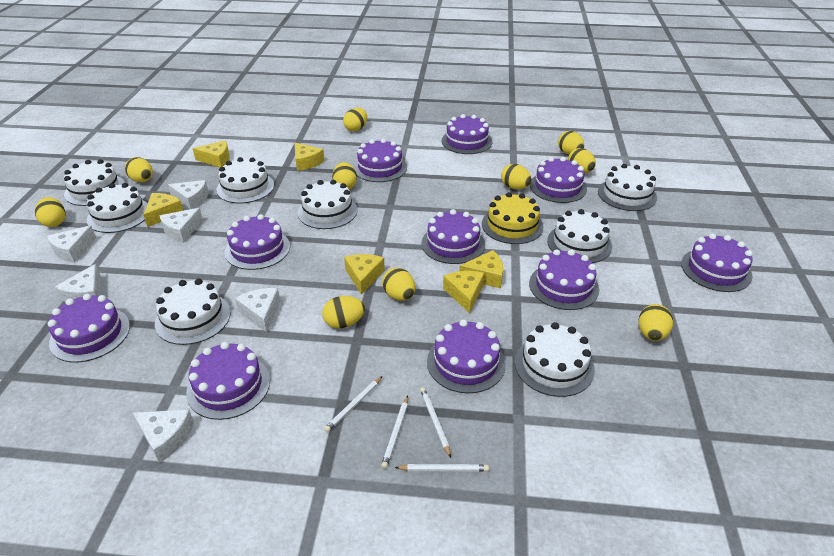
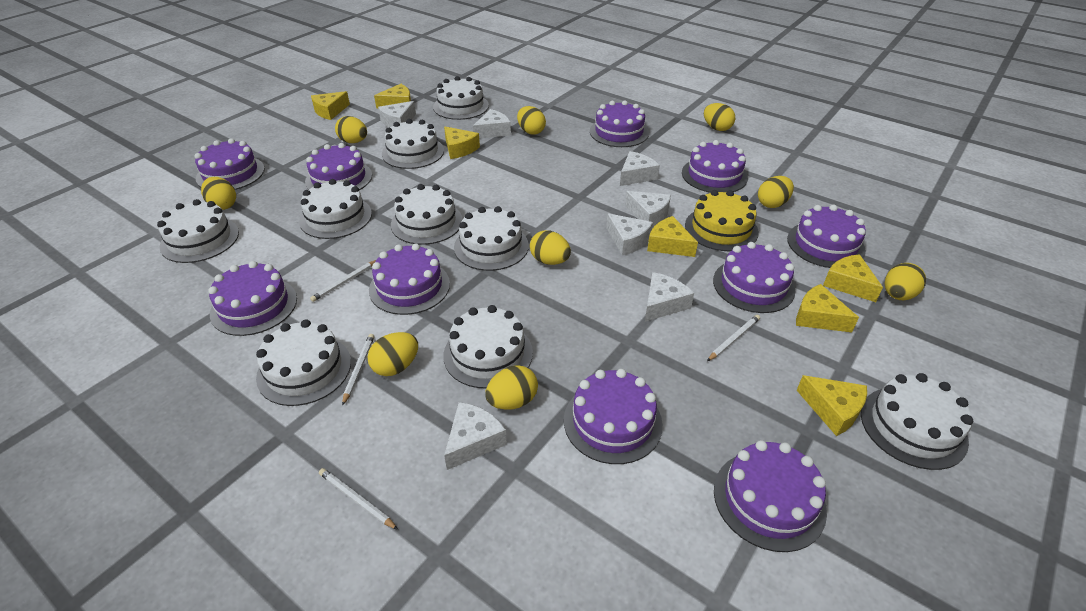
white cake: [64,159,125,206] [87,183,148,233] [155,279,231,345] [216,157,274,203] [298,180,358,229] [515,322,595,397] [547,209,612,263] [598,164,657,211] = 8 -> [157,199,239,263] [256,320,351,406] [299,179,372,239] [382,119,444,169] [391,184,463,245] [433,76,489,120] [443,305,533,388] [454,206,529,271] [861,373,973,470] = 9
white cheese: [47,225,96,263] [55,264,101,302] [133,409,194,463] [160,208,203,243] [168,180,209,209] [235,288,280,333] = 6 -> [378,101,416,128] [444,402,507,470] [473,109,511,138] [606,213,653,255] [620,151,660,186] [625,191,671,227] [645,272,694,322] = 7
yellow cheese: [143,193,183,227] [192,140,230,167] [294,142,325,171] [344,254,385,295] [443,271,484,313] [459,250,503,288] = 6 -> [311,91,350,120] [374,84,411,109] [444,126,480,159] [647,216,698,257] [796,284,859,332] [797,375,867,436] [823,254,883,302] = 7
yellow egg: [35,197,65,227] [125,157,153,182] [322,296,365,328] [332,162,357,189] [343,108,367,131] [382,268,415,301] [501,164,532,189] [558,131,584,154] [568,148,596,173] [638,304,673,341] = 10 -> [201,177,236,210] [335,116,367,143] [368,332,418,376] [485,365,538,410] [517,106,546,135] [530,230,571,265] [704,103,736,131] [758,176,794,208] [885,263,926,300] = 9

